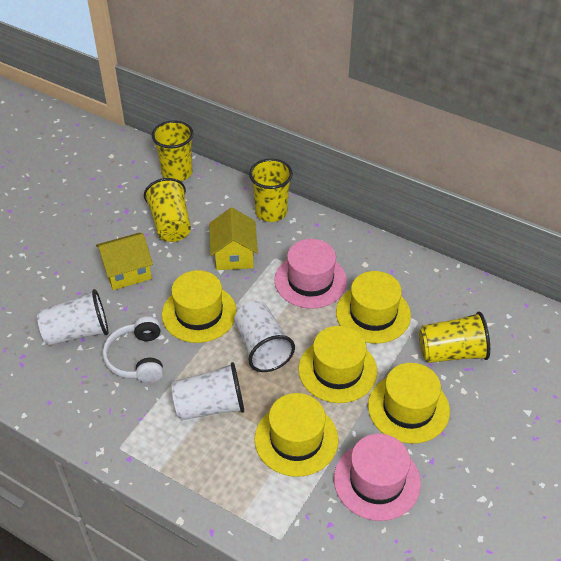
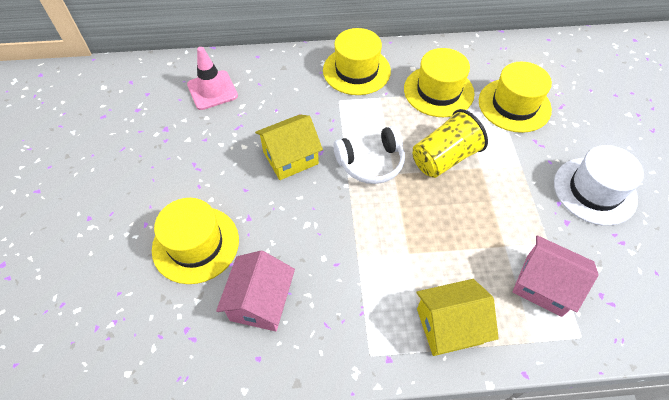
pink hat: [274,239,347,309] [334,434,421,521] = 2 -> none = 0
pink house: none = 0 -> [216,250,295,332] [512,235,599,317] = 2
pink traffic cone: none = 0 -> [187,47,238,110] = 1
white cup: [37,289,108,346] [171,362,244,420] [234,301,295,372] = 3 -> none = 0
white hat: none = 0 -> [554,145,644,226] = 1
yellow cup: [144,178,191,242] [152,121,194,181] [249,159,293,222] [419,312,490,363] = 4 -> [412,109,488,178] = 1
yellow hat: [162,270,237,343] [255,393,338,477] [298,326,377,403] [336,271,411,344] [368,363,450,444] = 5 -> [152,198,239,284] [323,28,391,95] [404,48,475,117] [479,62,552,133] = 4

